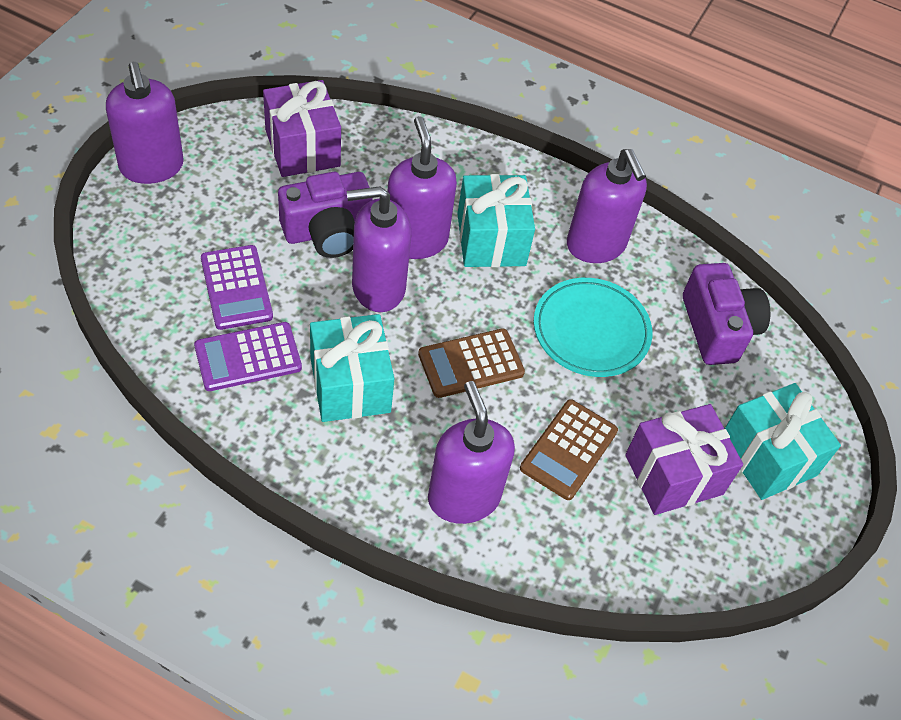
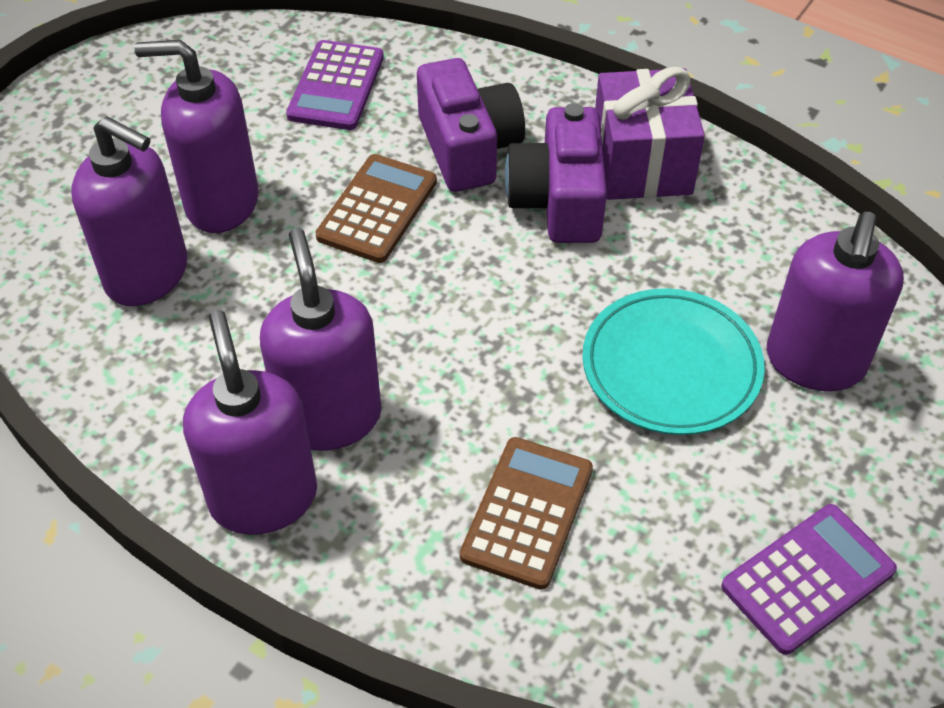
purple gift: [263,80,341,177] [625,404,743,515] = 2 -> [595,67,705,200] = 1
turquoise gift: [310,314,394,422] [457,174,535,267] [725,383,841,500] = 3 -> none = 0

